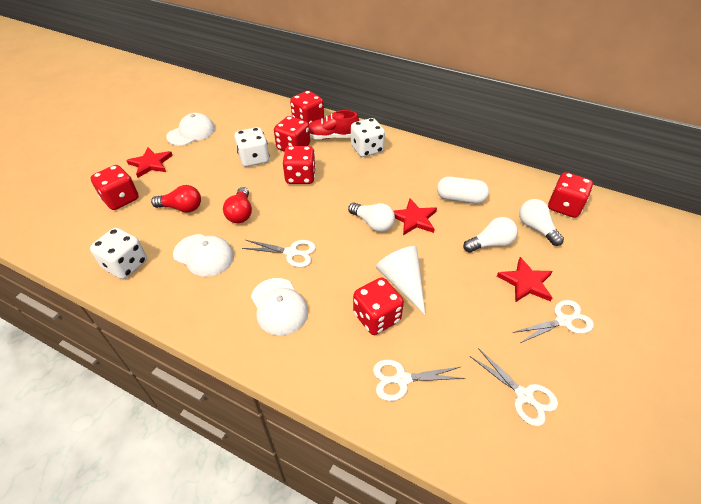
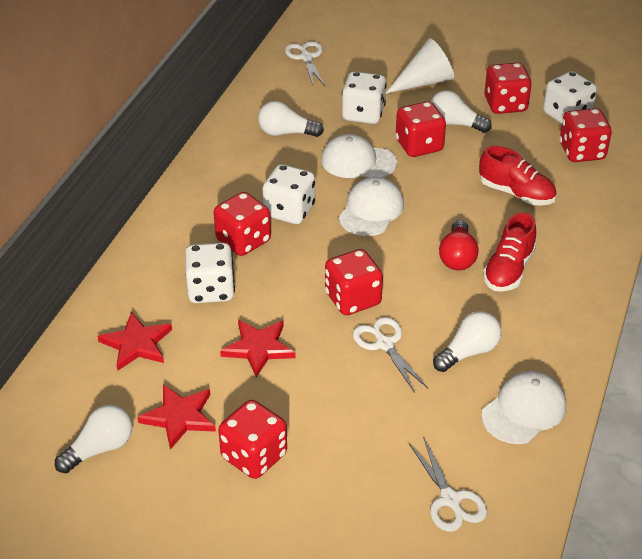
red light bulb: [151,185,201,213] [223,187,252,223] = 2 -> [439,220,479,270] = 1
red shoe: [309,110,359,139] = 1 -> [479,146,556,206] [483,212,536,292] = 2
white capsule: [437,177,489,204] = 1 -> none = 0
white dice: [90,228,147,279] [235,127,270,167] [351,118,385,157] = 3 -> [185,243,235,303] [263,164,315,224] [342,71,387,124] [543,71,597,124] = 4
white light bulb: [348,203,395,232] [463,217,518,253] [519,199,564,246] = 3 -> [55,405,132,473] [258,101,324,137] [430,90,492,133] [433,311,502,372] = 4
white scissors: [242,240,316,267] [373,359,465,401] [470,348,558,426] [513,300,594,343] = 4 -> [285,41,325,86] [353,317,428,393] [409,438,487,532] = 3

